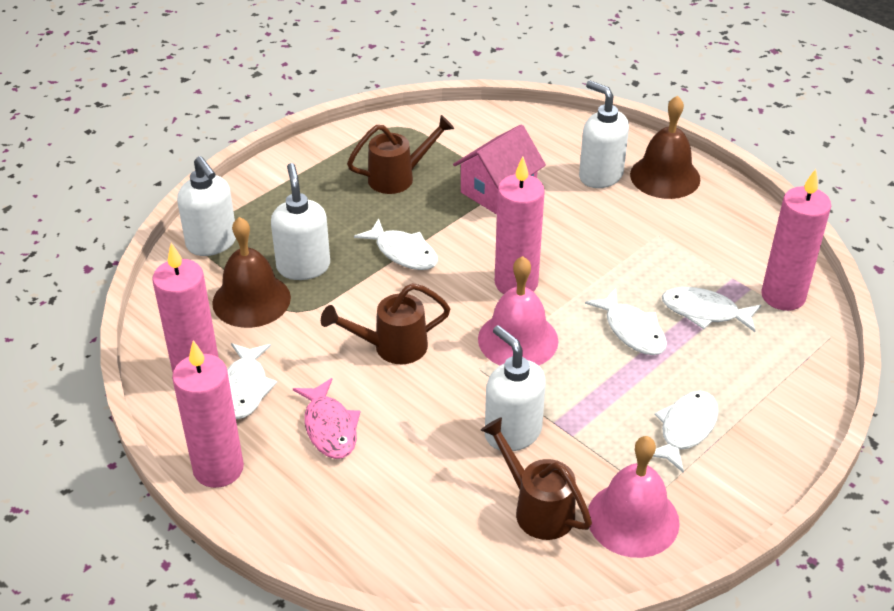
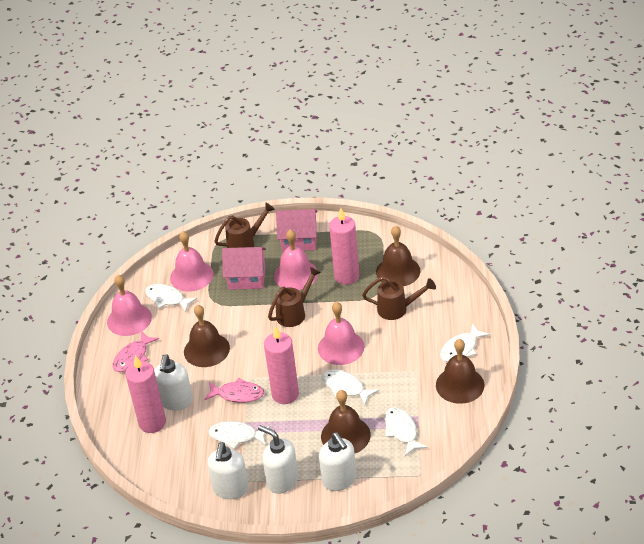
brown bell: [212,217,291,328] [630,96,700,199] = 2 -> [184,305,230,367] [321,390,371,453] [376,226,420,286] [436,339,484,404] = 4
pink bell: [478,256,559,366] [588,436,680,558] = 2 -> [107,275,152,336] [170,231,214,292] [274,229,318,290] [318,302,365,365] = 4
pink candle: [152,243,219,372] [172,340,244,488] [495,157,545,294] [761,169,831,311] = 4 -> [125,355,166,433] [264,325,299,404] [329,208,359,285] = 3
pink fish: [293,378,360,459] = 1 -> [112,331,159,372] [204,378,264,403] = 2
pink house: [453,124,546,214] = 1 -> [222,247,266,290] [276,209,317,252] = 2

